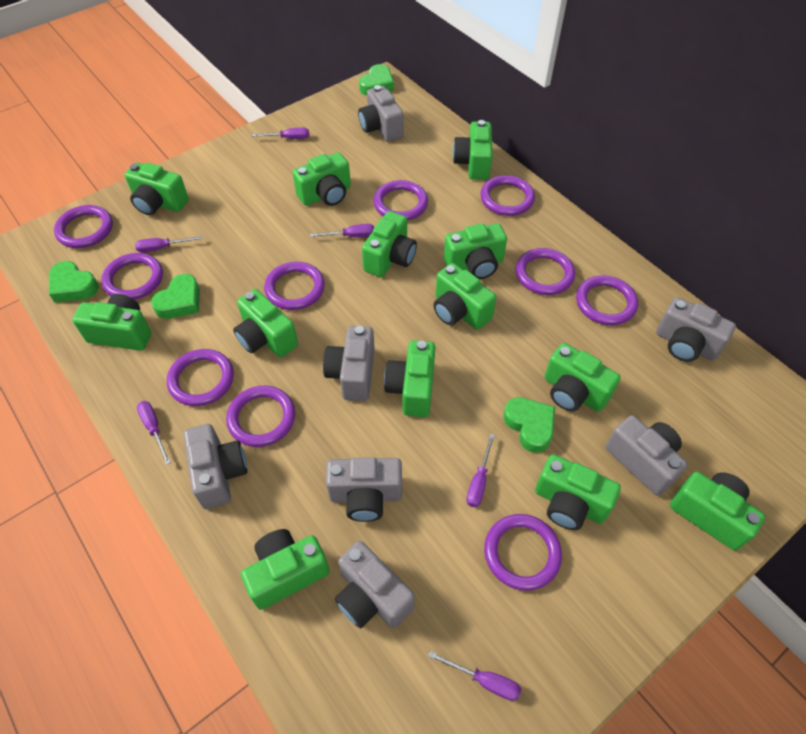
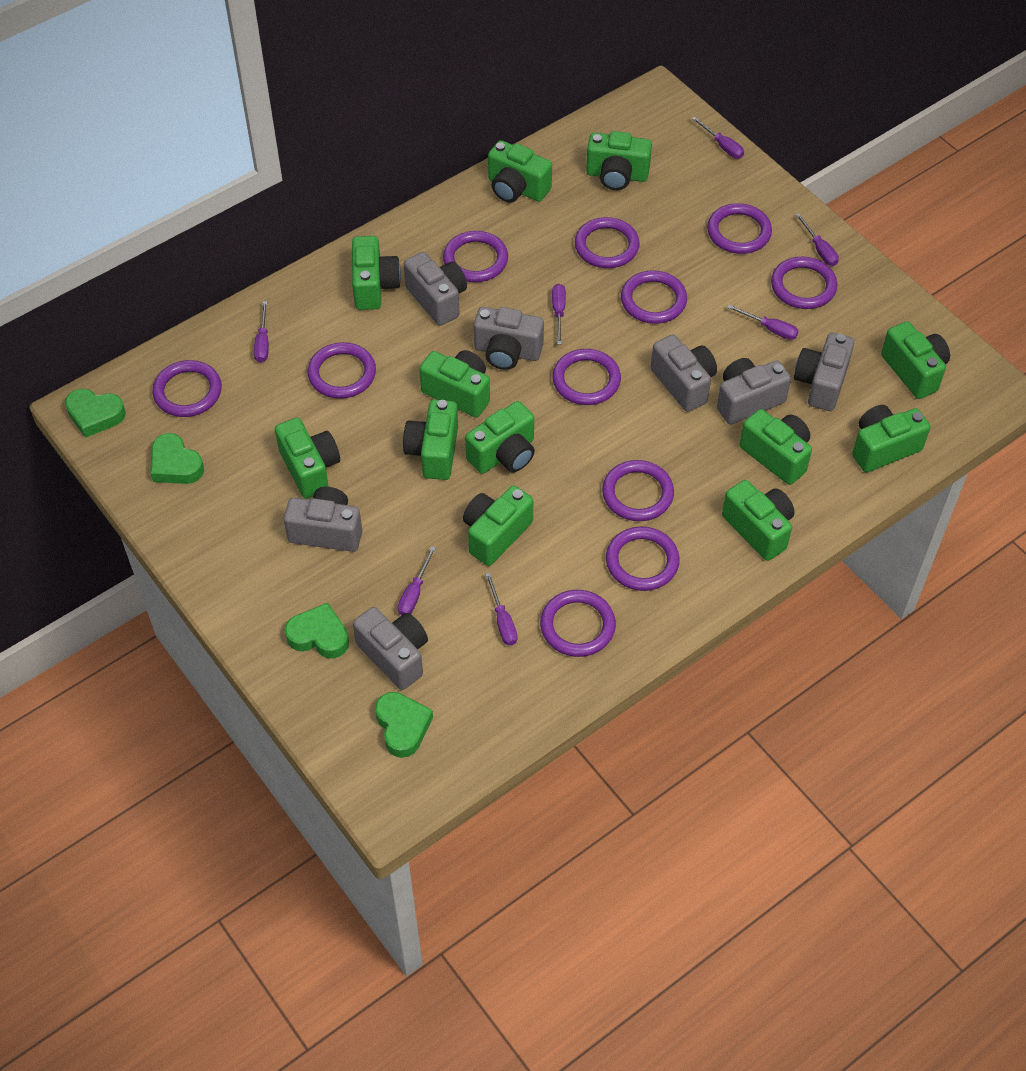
green camera: [72,294,151,351] [124,162,189,215] [233,289,298,357] [241,529,330,610] [293,152,351,206] [362,211,417,277] [384,340,435,417] [434,263,496,330] [444,223,507,279] [453,120,493,180] [535,454,621,530] [544,343,621,412] [670,472,765,551] = 13 -> [275,418,340,499] [352,236,401,310] [403,400,458,480] [419,350,490,417] [463,485,533,566] [465,401,535,474] [488,140,552,203] [586,131,652,190] [722,480,795,561] [739,409,812,485] [852,405,930,472] [881,321,950,399] = 12
purple ring: [54,205,113,248] [101,253,163,300] [167,349,234,406] [226,386,295,447] [264,262,325,310] [373,180,428,221] [480,175,535,216] [484,514,562,591] [515,248,575,295] [576,275,638,325] = 10 -> [152,360,222,417] [307,342,376,399] [443,231,508,282] [540,590,616,657] [552,349,621,405] [575,217,640,268] [602,460,674,521] [606,526,680,591] [621,270,687,324] [707,203,772,254] [771,257,837,309] = 11
purple screwdriver: [135,236,202,252] [137,401,171,465] [252,128,309,139] [310,224,374,237] [428,651,521,701] [467,434,495,507] = 6 -> [254,301,269,362] [398,546,436,615] [485,573,518,645] [552,284,566,344] [692,117,744,159] [727,305,799,340] [796,214,839,266] = 7

